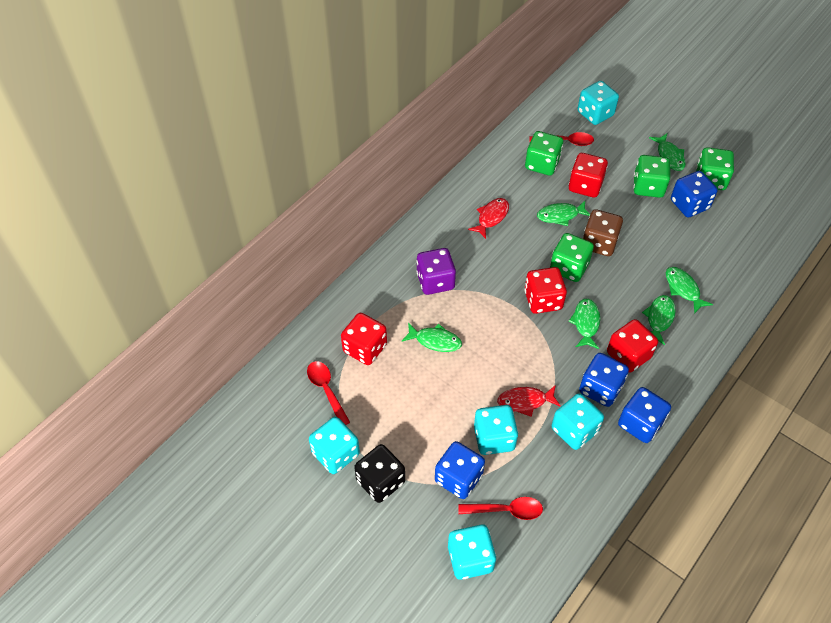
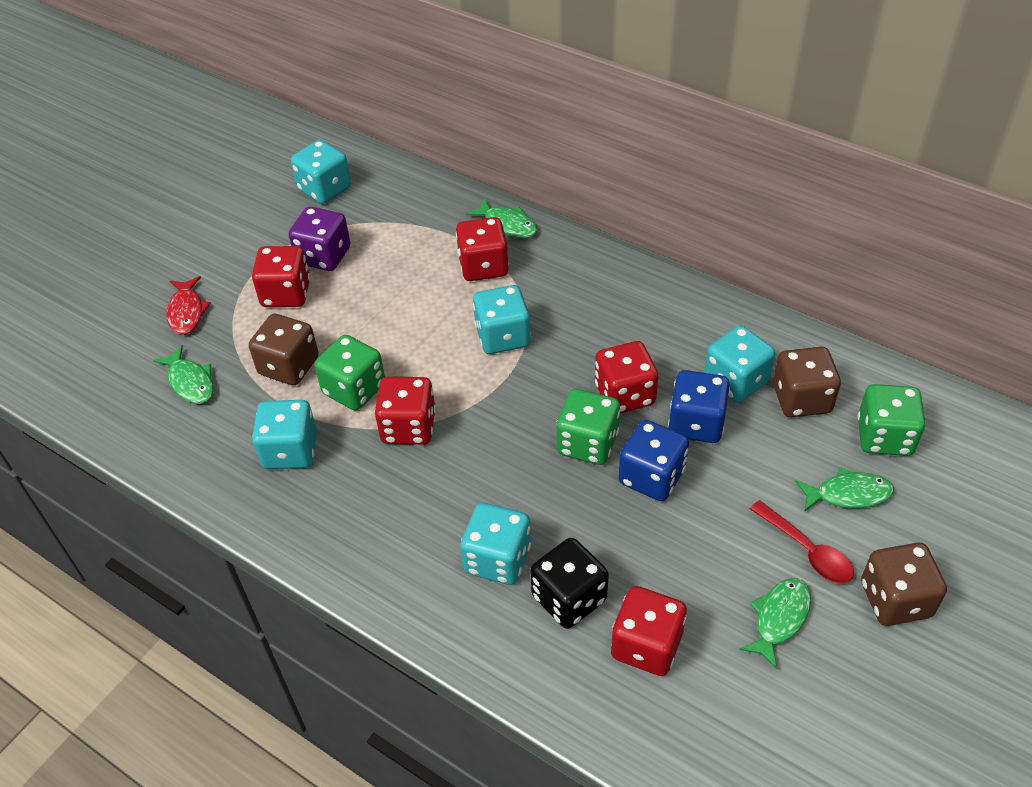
blue dice: [435,441,485,499] [579,353,629,407] [618,387,671,443] [671,171,718,217] = 4 -> [618,420,689,501] [668,370,730,443] = 2
brown dice: [583,209,623,256] = 1 -> [249,314,319,385] [773,347,841,417] [861,542,947,626] = 3
green dice: [525,131,563,176] [550,233,594,282] [633,155,670,198] [696,147,734,190] = 4 -> [315,335,385,410] [556,389,620,465] [857,384,925,456] = 3
green fish: [402,323,462,352] [537,201,590,226] [568,298,600,349] [642,295,676,345] [649,134,685,171] [666,267,713,313] = 6 -> [153,345,214,404] [467,198,537,238] [739,578,811,669] [795,467,894,512] = 4
red dice: [341,313,387,365] [525,267,567,314] [569,153,608,198] [607,319,658,373] = 4 -> [252,246,310,307] [374,376,436,445] [456,217,509,281] [595,341,658,413] [611,586,687,676] = 5
red fish: [468,198,509,239] [497,385,561,417] = 2 -> [167,276,211,335] = 1
red spoon: [307,361,350,425] [458,497,543,520] [530,132,594,146] = 3 -> [750,500,854,583] = 1

